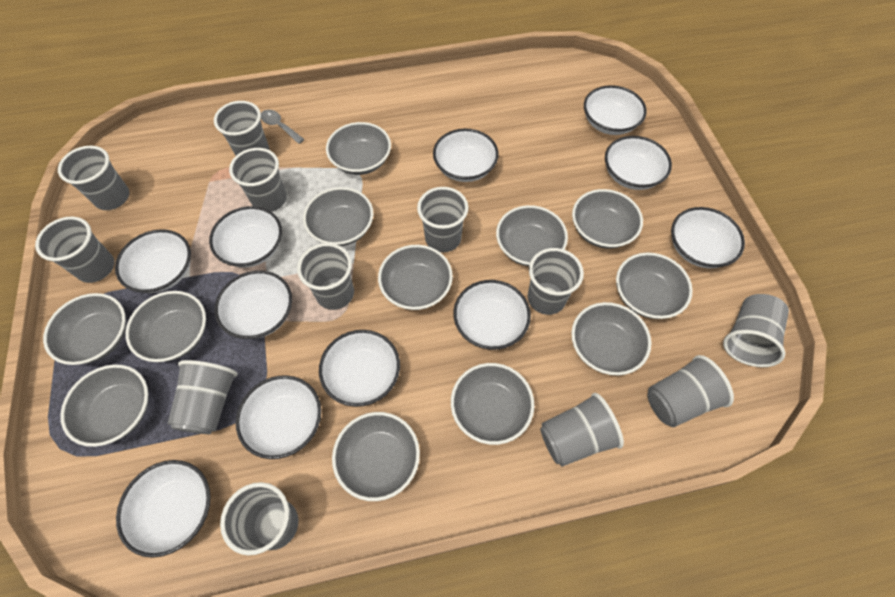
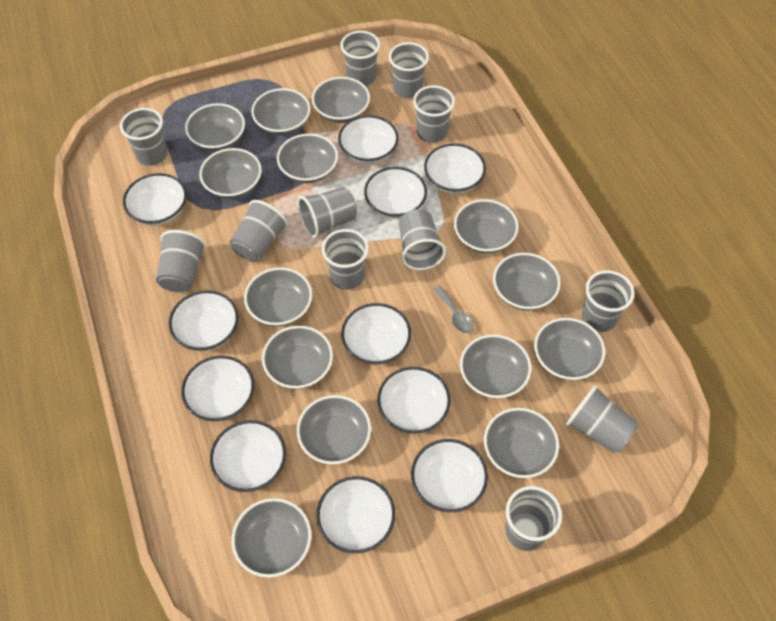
grey bowl: [43,293,126,365] [60,365,149,447] [125,291,206,362] [303,187,373,246] [326,122,391,175] [332,412,420,501] [378,245,453,310] [451,363,534,445] [496,205,568,266] [571,302,651,375] [572,189,643,249] [616,253,693,319] = 12 -> [185,103,245,151] [199,148,262,199] [232,498,312,578] [244,267,312,326] [251,88,310,135] [262,326,333,389] [277,134,338,183] [297,395,371,465] [312,77,370,123] [454,199,519,253] [460,334,531,398] [484,408,559,478] [493,253,561,310] [534,318,605,380] = 14

